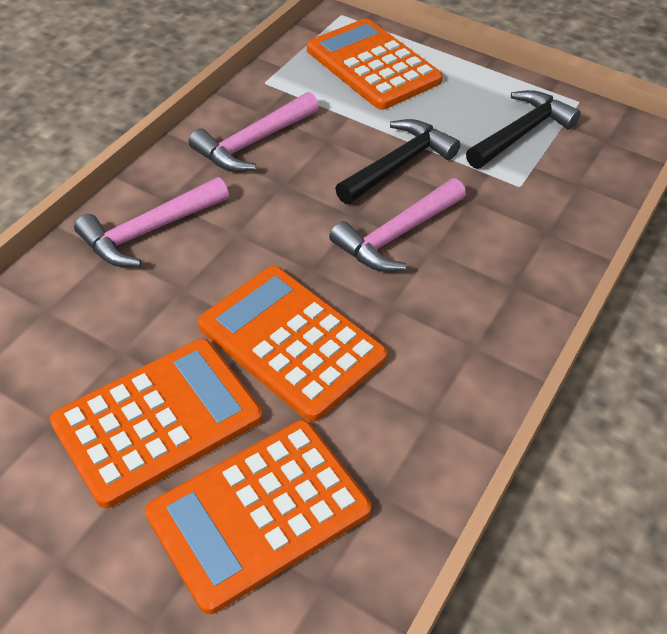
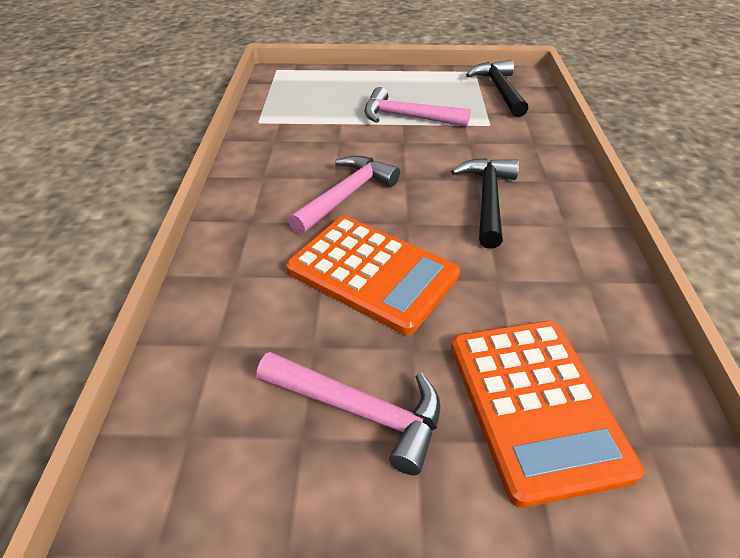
orange calculator: [50,339,262,508] [145,420,371,614] [198,266,388,422] [307,18,443,110] = 4 -> [286,216,460,335] [451,321,644,508] = 2

